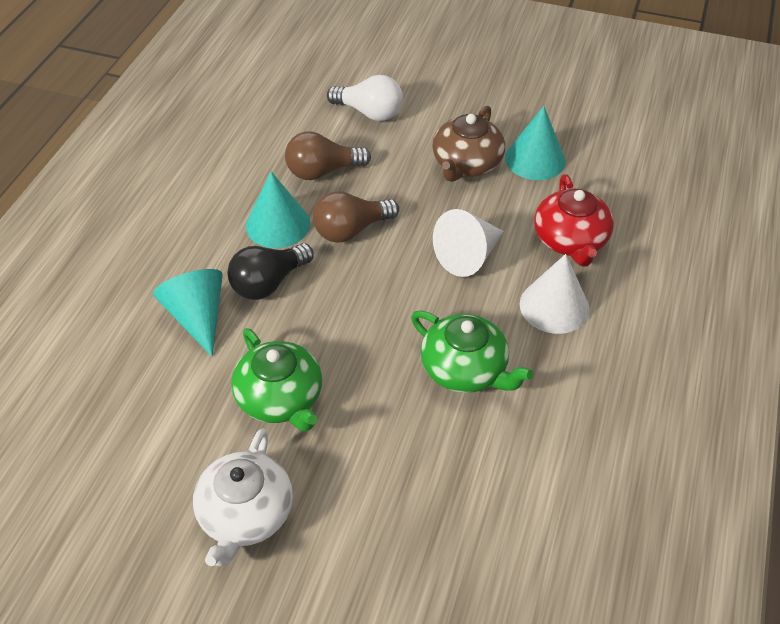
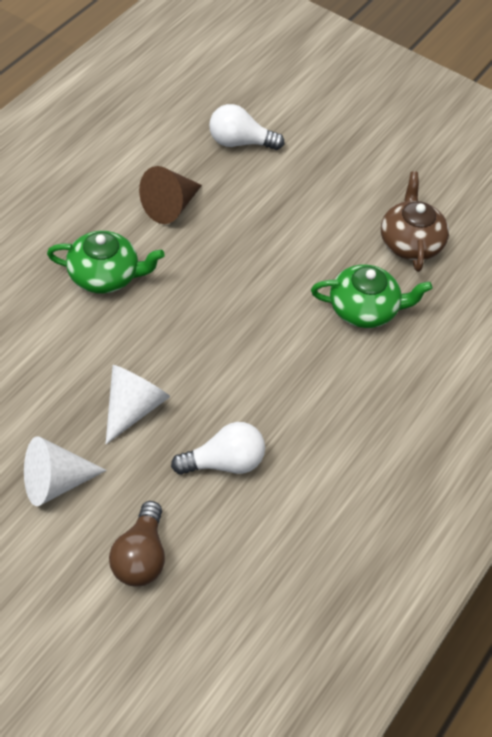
black light bulb: [228,243,314,300] = 1 -> none = 0
brown cone: none = 0 -> [139,166,202,224] = 1
brown light bulb: [285,131,371,180] [313,191,399,243] = 2 -> [109,501,165,586] = 1
red teapot: [534,174,614,267] = 1 -> none = 0
turquoise cone: [153,269,223,357] [246,171,310,248] [505,106,566,180] = 3 -> none = 0
white light bulb: [327,75,403,121] = 1 -> [171,422,265,475] [209,104,284,150] = 2
white teapot: [193,428,293,566] = 1 -> none = 0

